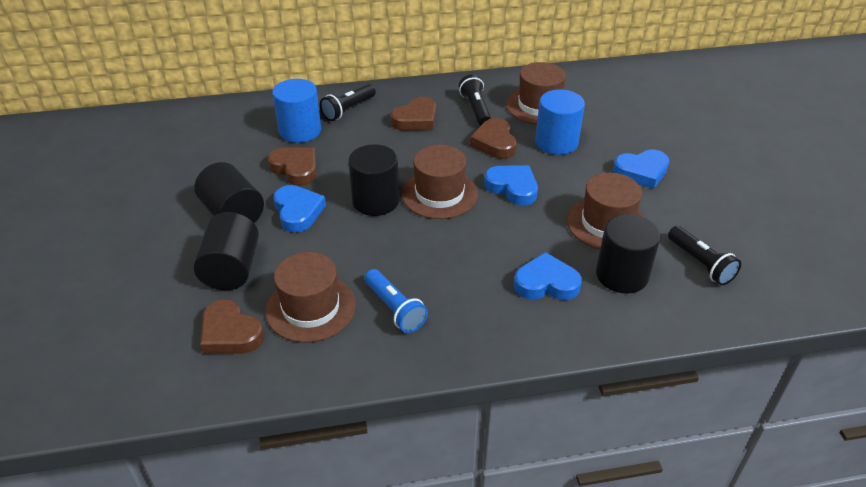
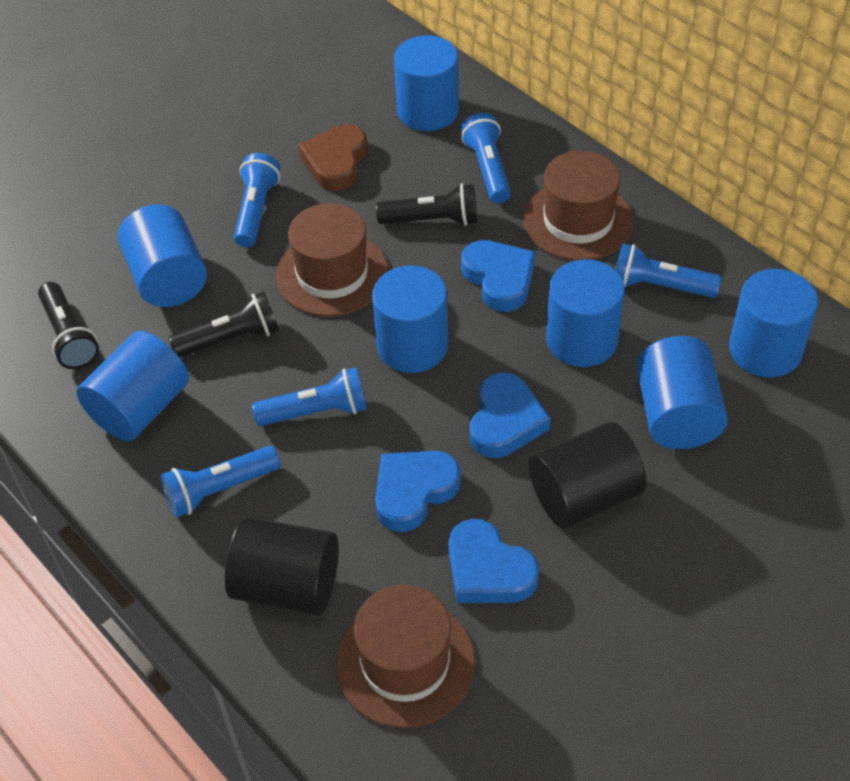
black cylinder: [193,212,259,290] [194,162,264,223] [348,144,399,216] [596,214,661,294] = 4 -> [225,517,339,615] [529,422,646,528] = 2
blue cylinder: [272,79,321,143] [535,89,585,155] = 2 -> [76,331,189,441] [118,204,207,307] [372,266,448,373] [394,35,459,131] [546,259,625,367] [636,336,728,449] [729,269,818,378] = 7
blue flashlight: [365,269,428,333] = 1 -> [160,446,280,517] [234,153,281,247] [252,368,367,426] [461,113,511,203] [615,243,721,298] = 5
brown hat: [265,252,356,343] [401,145,478,219] [506,62,566,124] [567,173,645,249] = 4 -> [276,203,388,317] [336,585,475,728] [523,151,634,260] = 3
brown heart: [200,299,264,354] [268,147,317,186] [391,97,436,131] [470,118,517,159] = 4 -> [298,124,368,191] = 1

